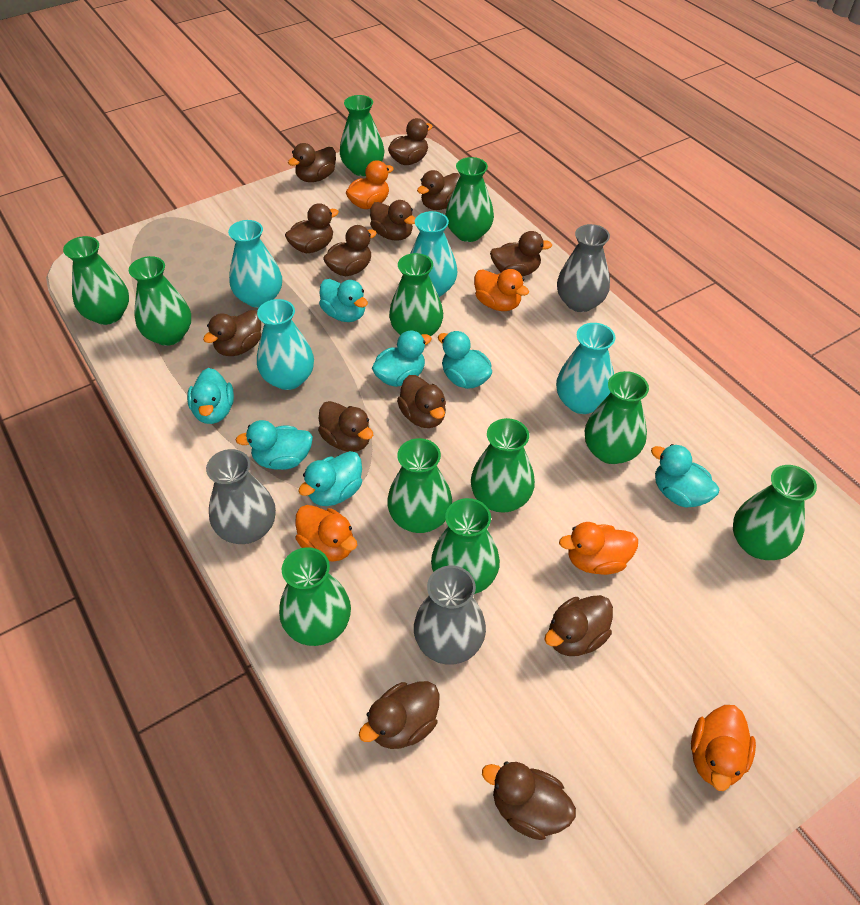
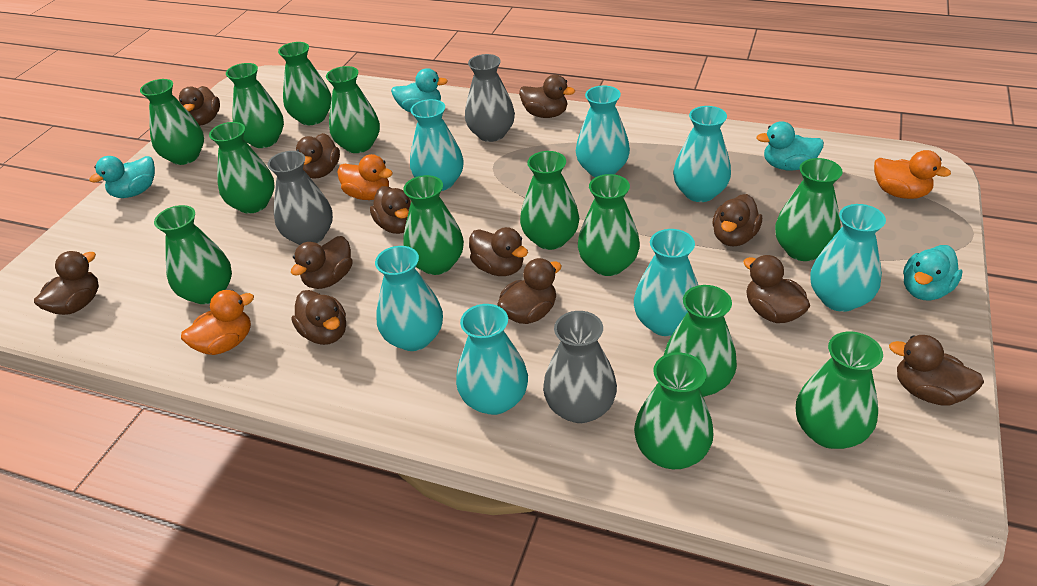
brown duck: [203,310,261,356] [285,203,339,253] [288,143,336,182] [318,401,373,452] [323,225,377,276] [359,681,439,749] [370,200,416,241] [388,118,433,165] [397,375,446,428] [417,170,460,210] [482,762,576,840] [490,231,552,276] [544,595,613,656] = 13 -> [34,251,99,315] [179,86,220,126] [291,236,353,289] [291,290,346,345] [296,133,340,179] [370,186,412,234] [469,227,528,276] [497,258,562,324] [519,75,575,118] [713,194,762,247] [743,255,810,323] [889,335,984,406] = 12
green vase: [63,236,129,325] [129,256,191,346] [279,547,351,646] [340,95,384,176] [387,438,452,533] [389,253,443,336] [431,498,500,594] [445,157,494,242] [471,418,535,513] [585,371,649,464] [733,465,817,560] = 11 -> [140,79,204,165] [154,205,232,304] [209,122,275,214] [226,63,284,148] [278,42,332,125] [326,66,380,153] [403,175,464,275] [520,151,580,250] [578,174,640,276] [634,352,713,469] [663,285,737,397] [775,158,843,261] [796,332,883,449] = 13
orange duck: [295,505,357,562] [346,160,394,209] [474,269,529,311] [559,522,638,575] [691,705,756,791] = 5 -> [181,290,254,355] [337,154,393,200] [874,150,951,199] = 3
turquoise duck: [187,368,234,424] [236,420,313,470] [298,451,362,506] [319,279,368,322] [372,331,432,387] [438,331,492,389] [651,444,719,508] = 7 -> [89,156,155,198] [391,68,448,112] [756,121,824,171] [903,245,963,300] = 4
turquoise vase: [228,220,282,308] [257,299,314,390] [410,211,457,297] [556,323,615,414] = 4 -> [375,246,443,351] [410,99,464,191] [456,304,528,415] [576,86,630,177] [634,229,698,336] [673,106,731,202] [810,204,886,312] = 7

